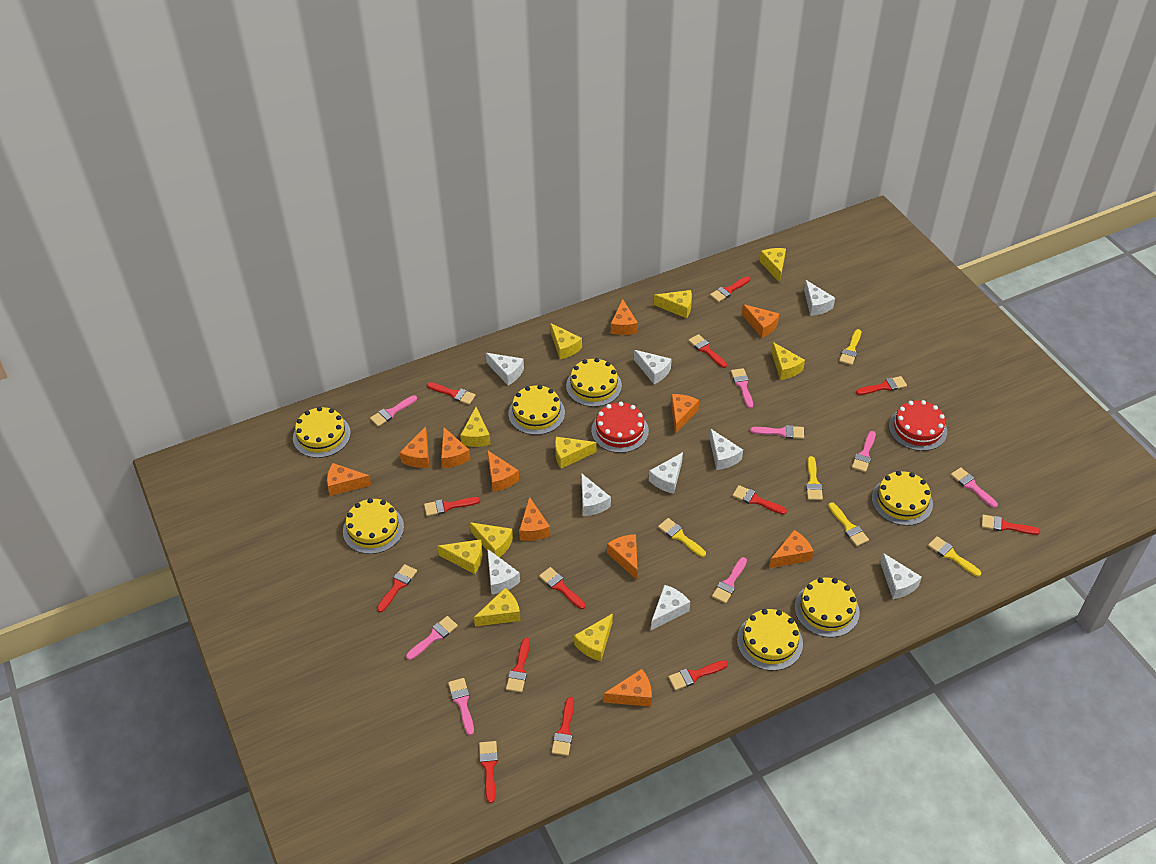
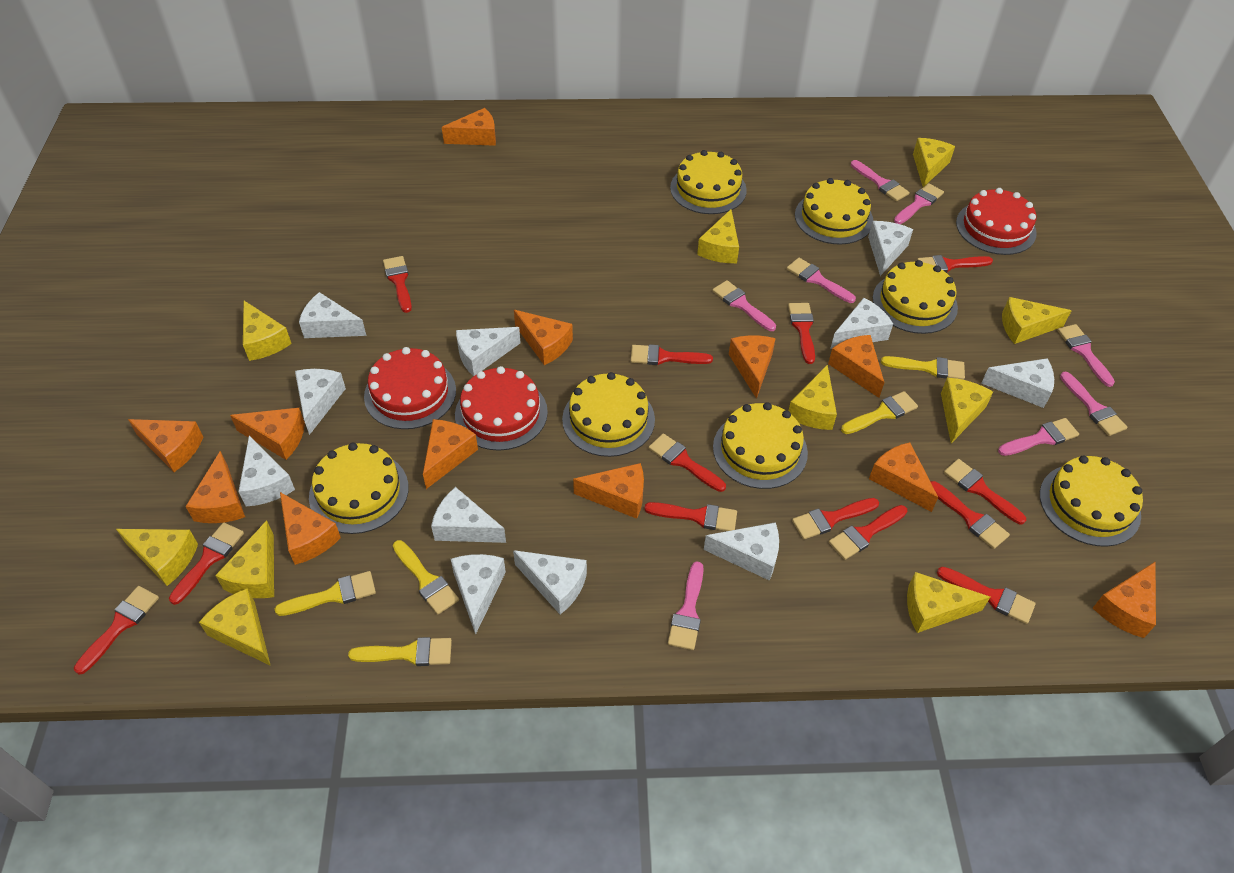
orange cheese: [327,463,371,496] [399,427,429,468] [441,427,471,468] [487,450,519,492] [519,497,550,541] [603,669,652,707] [607,534,638,580] [611,299,638,335] [671,394,699,434] [742,304,779,338] [769,530,814,568] = 11 -> [128,419,203,472] [185,451,245,523] [230,408,305,460] [280,492,341,565] [423,419,478,489] [442,108,496,146] [514,310,573,365] [573,463,644,519] [729,335,776,399] [828,335,885,398] [869,442,938,512] [1093,562,1156,638] = 12
red cake: [591,402,649,453] [889,400,947,451] = 2 -> [364,347,456,429] [455,366,548,451] [956,188,1037,255] = 3
white cheese: [486,353,524,385] [487,549,520,594] [581,473,611,516] [634,350,672,384] [649,452,683,494] [651,585,690,630] [709,429,743,470] [804,280,835,316] [880,553,922,599] = 9 -> [238,435,295,506] [295,369,346,435] [299,292,367,338] [431,487,506,543] [451,554,506,635] [456,327,521,376] [513,550,587,614] [704,522,779,581] [830,298,893,349] [868,221,913,276] [981,358,1054,408] = 11

